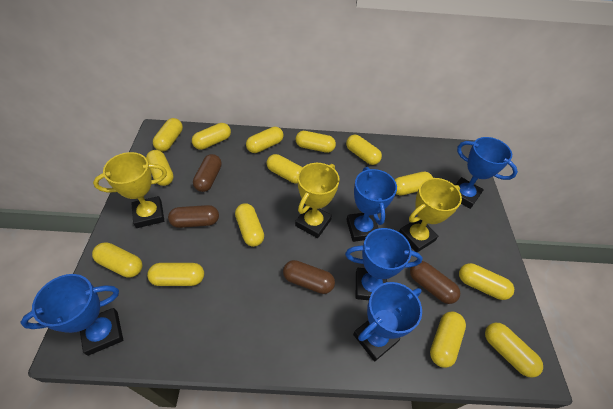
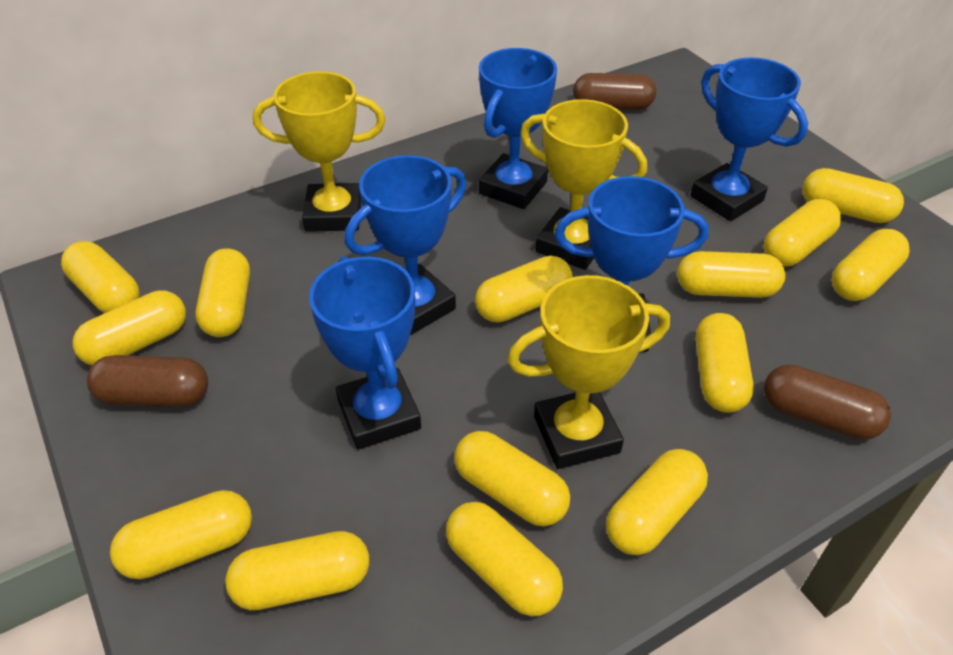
brown capsule: [168,205,219,228] [193,154,222,192] [283,260,335,294] [410,261,460,304] = 4 -> [87,355,208,407] [573,73,656,110] [764,365,891,440] = 3

